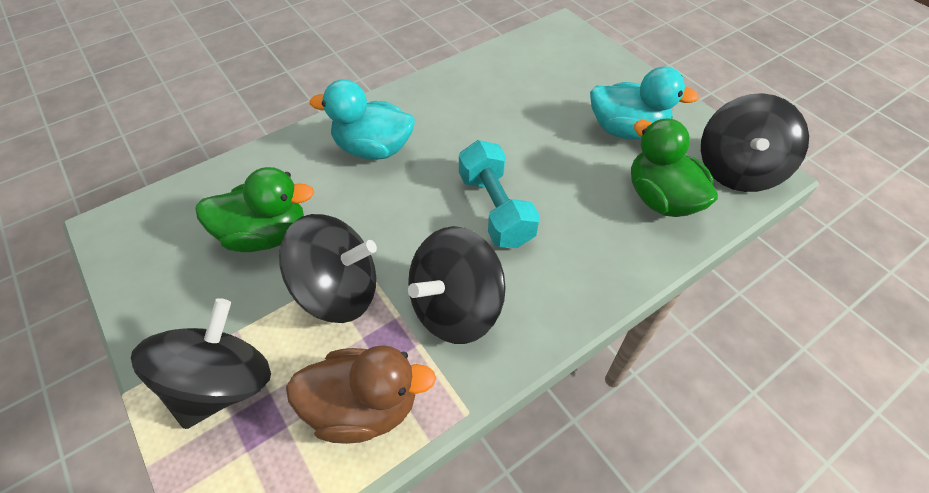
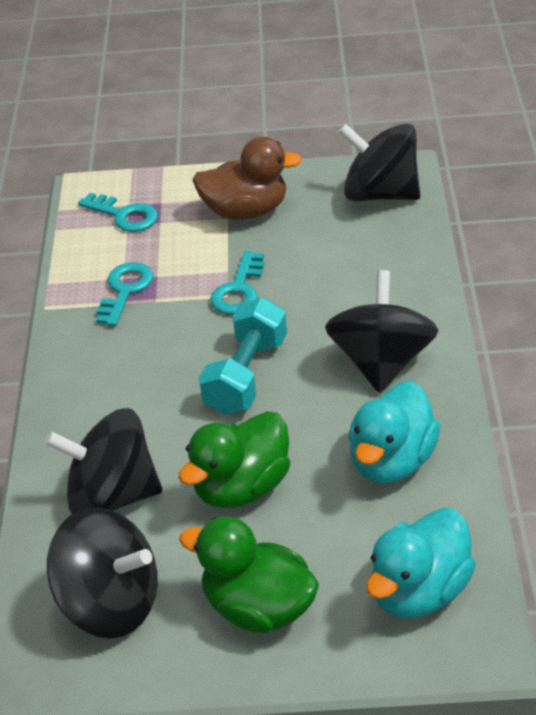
turquoise key: none = 0 -> [78,193,158,232] [96,262,154,326] [210,251,264,314] = 3

